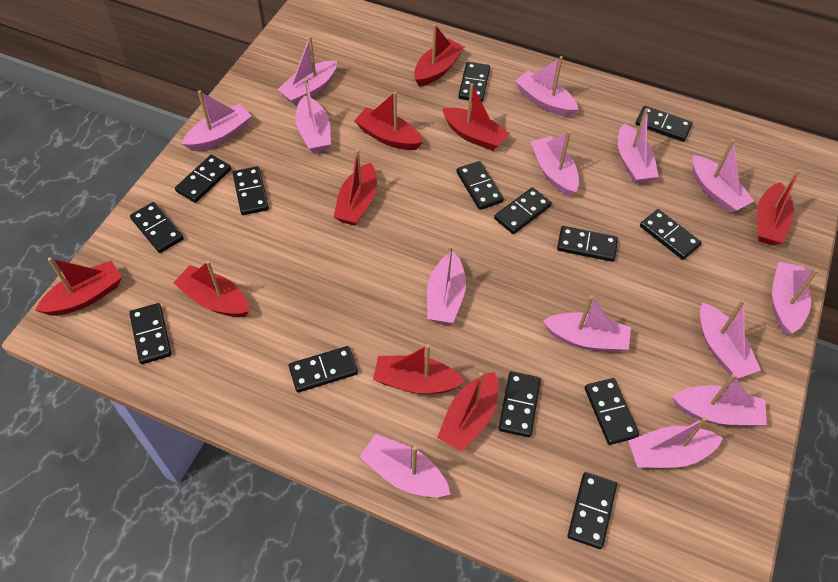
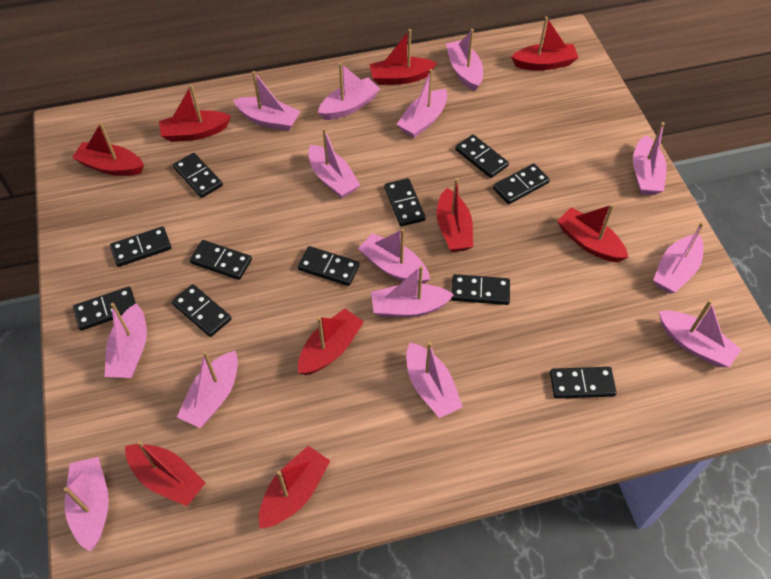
black domino: [129,303,172,364] [130,202,184,253] [175,155,231,203] [233,166,269,215] [289,346,358,393] [456,161,504,210] [458,62,490,102] [494,187,552,234] [498,371,541,437] [557,226,618,262] [568,472,617,549] [585,378,639,445] [635,106,692,142] [640,209,702,260] = 14 -> [73,287,136,331] [110,226,172,267] [172,284,232,337] [173,153,223,198] [190,240,252,280] [298,246,360,286] [385,178,426,226] [451,274,510,305] [455,135,509,178] [493,164,550,204] [550,367,617,399] = 11

